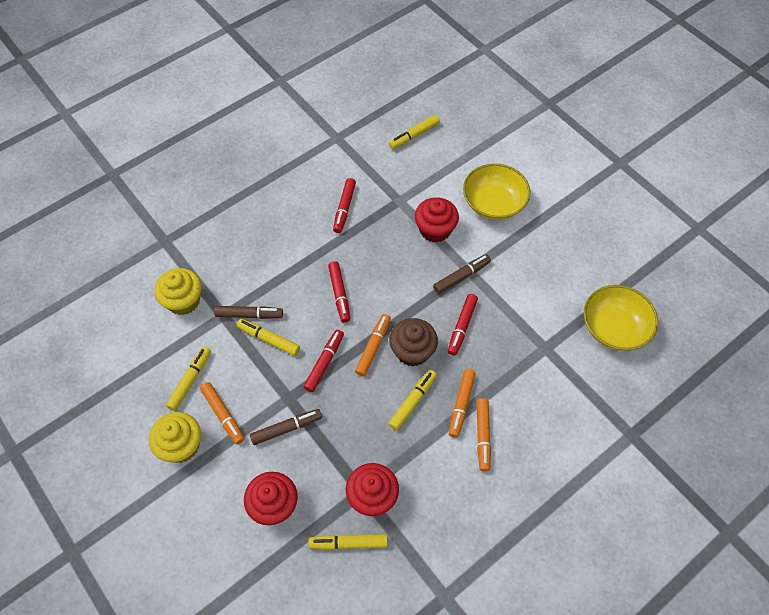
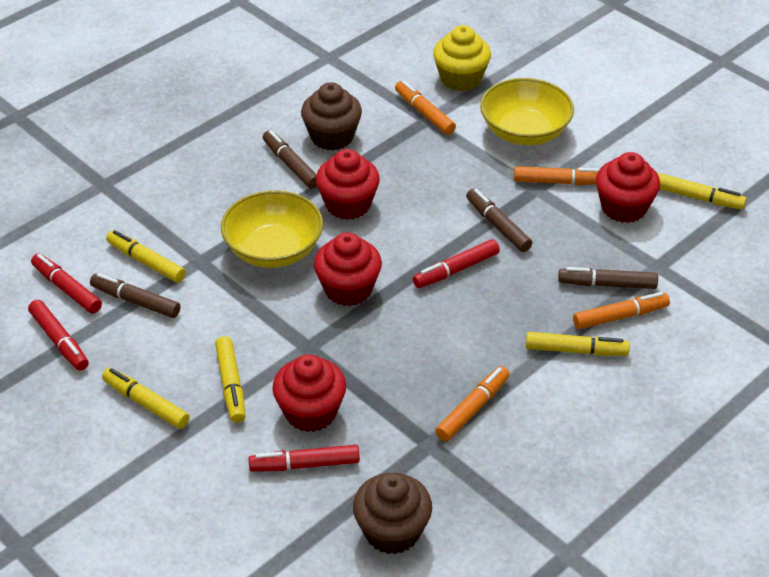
brown cupcake: [389,318,438,367] = 1 -> [301,82,362,151] [353,473,432,554] = 2
brown marker: [214,306,283,319] [250,409,322,445] [433,254,491,294] = 3 -> [90,273,180,318] [263,130,317,189] [466,188,532,252] [558,267,658,289] = 4
red cupcake: [244,472,298,525] [346,463,399,516] [415,197,459,243] = 3 -> [272,354,346,432] [314,233,382,306] [316,149,380,220] [596,152,660,223] = 4
yellow cupcake: [149,412,201,463] [154,268,202,315] = 2 -> [433,25,491,91] = 1

